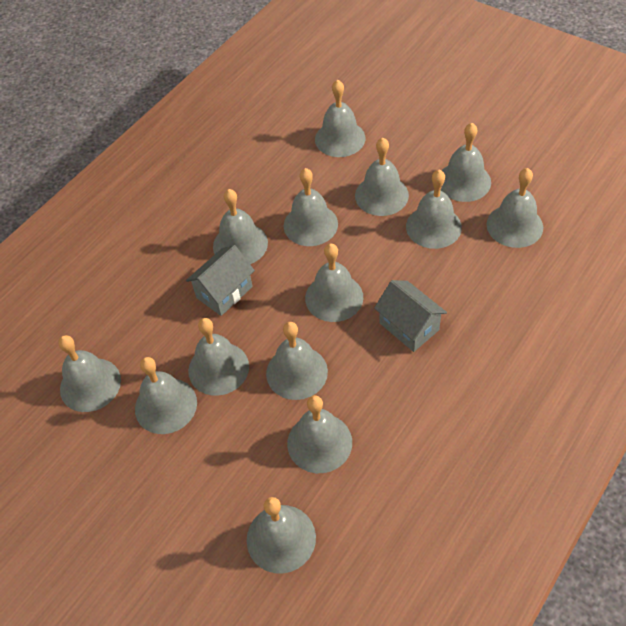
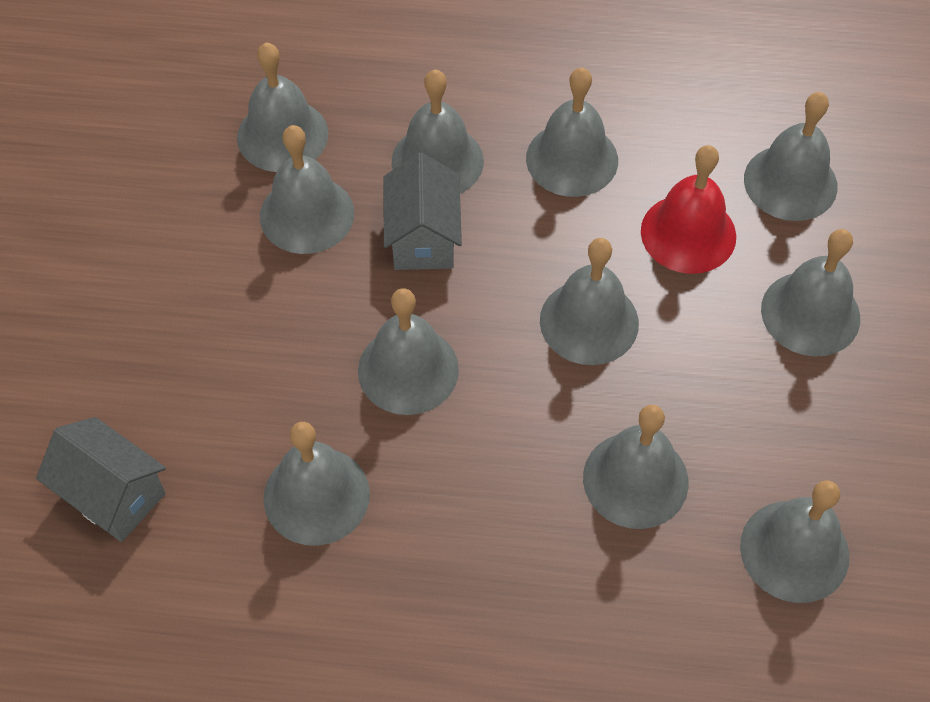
grey bell: [58,335,121,412] [135,357,197,434] [188,318,249,396] [213,189,268,264] [247,497,316,574] [266,322,328,400] [284,168,338,246] [287,395,352,473] [305,244,363,322] [315,80,366,157] [355,137,409,216] [406,170,462,249] [440,123,491,202] [486,168,543,248] = 14 -> [237,43,328,172] [260,125,354,254] [263,422,370,546] [358,288,459,415] [392,70,484,194] [526,68,618,197] [540,238,639,365] [583,405,689,529] [740,480,849,603] [744,92,838,221] [761,229,860,357] = 11
red bell: none = 0 -> [641,145,736,274] = 1

